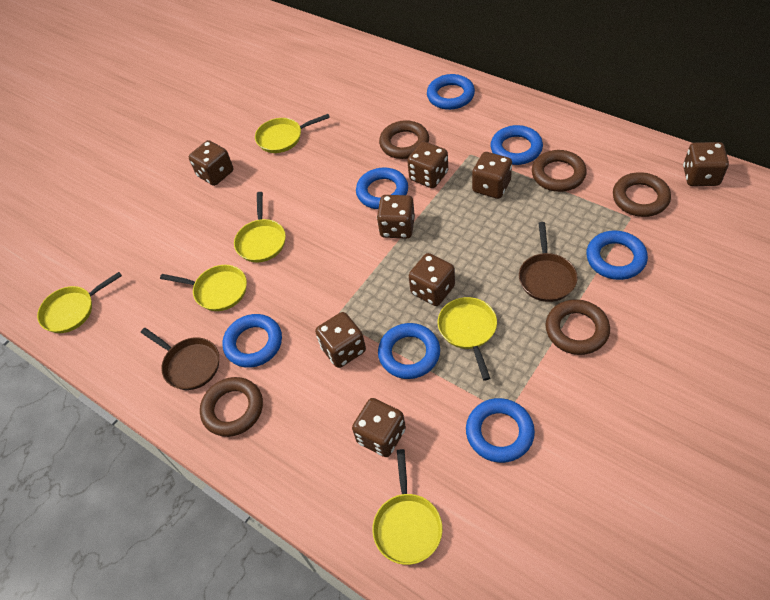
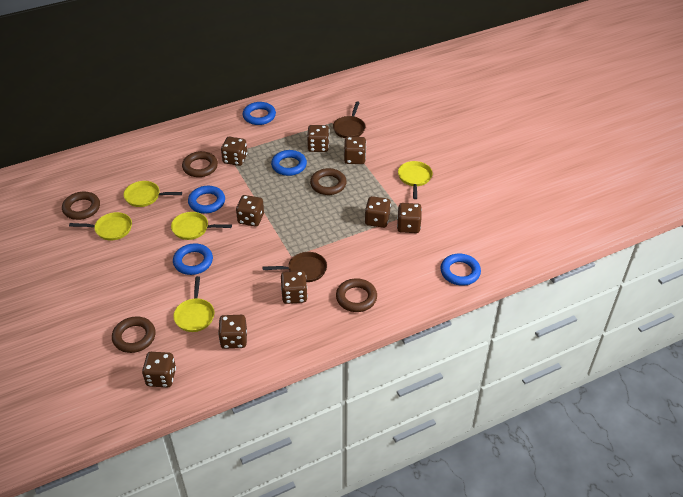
blue ring: [222,314,282,368] [356,168,408,209] [378,323,440,379] [427,74,475,110] [466,398,535,463] [491,125,543,165] [586,230,648,280] = 7 -> [173,243,213,275] [188,186,225,213] [243,102,276,125] [271,150,307,176] [440,254,481,286] = 5
brown dice: [189,140,233,186] [315,312,366,368] [352,398,406,457] [377,195,415,239] [407,141,448,188] [409,253,455,306] [472,152,512,199] [683,142,729,186] = 8 -> [142,352,176,387] [218,315,247,349] [221,137,247,166] [236,195,264,227] [281,271,308,304] [307,125,329,152] [344,137,366,164] [365,196,391,228] [397,203,422,233] = 9
yellow pan: [37,272,122,333] [160,265,247,311] [234,192,286,262] [255,114,330,153] [372,449,442,565] [438,297,497,380] = 6 -> [69,212,132,241] [124,181,182,207] [171,212,232,240] [173,276,214,332] [398,161,433,199] = 5

